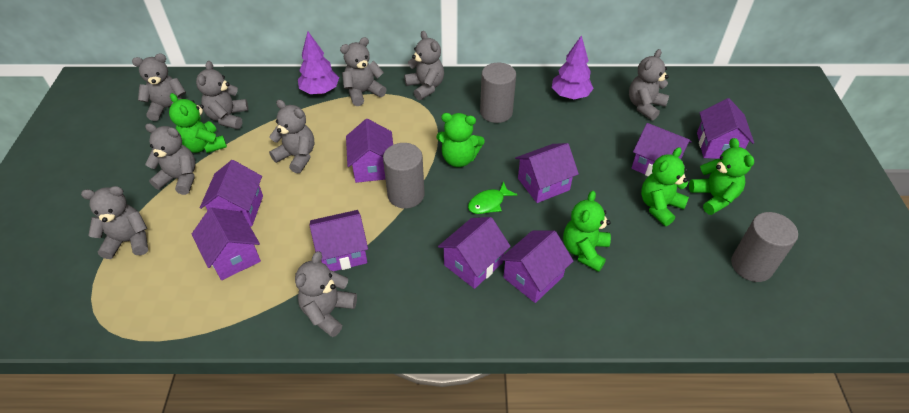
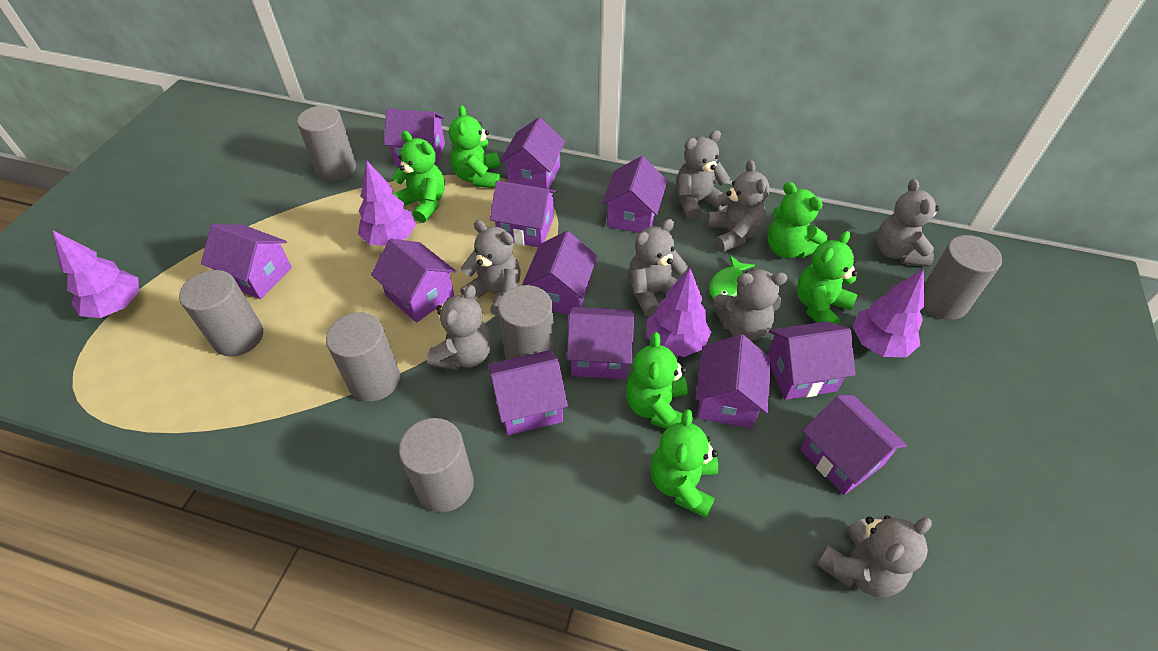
green teddy bear: [169,93,227,153] [436,113,485,167] [563,191,611,272] [641,147,689,226] [689,138,754,215] = 5 -> [392,131,445,223] [449,105,500,188] [626,332,688,429] [651,409,718,518] [767,182,827,258] [797,231,858,324] = 6
grey cylinder: [383,143,425,208] [480,63,516,123] [731,212,798,282] = 3 -> [179,270,263,357] [297,106,356,181] [326,312,400,401] [399,418,474,512] [498,285,555,360] [924,235,1002,320] = 6
grey teddy bear: [81,186,148,259] [132,53,186,121] [145,123,195,195] [196,61,248,129] [269,100,315,173] [295,251,357,337] [340,37,387,106] [404,31,444,100] [629,49,669,121] = 9 -> [427,285,492,370] [460,220,521,317] [628,219,688,317] [677,130,730,220] [707,160,770,252] [713,269,787,341] [816,515,932,598] [877,179,940,267] = 8
purple house: [192,208,261,280] [200,160,263,226] [310,210,368,271] [346,119,393,183] [438,217,511,289] [499,231,573,303] [515,143,579,203] [631,123,692,176] [697,98,754,159] = 9 -> [201,224,292,299] [371,239,456,323] [384,109,445,166] [487,350,568,435] [490,181,557,247] [500,117,566,189] [522,231,597,315] [567,307,634,379] [601,156,668,233] [695,334,771,429] [767,321,855,400] [800,395,907,495] = 12
purple tree: [298,31,339,94] [552,35,594,99] = 2 -> [52,230,139,318] [358,161,416,246] [647,268,711,357] [853,269,924,357] = 4

